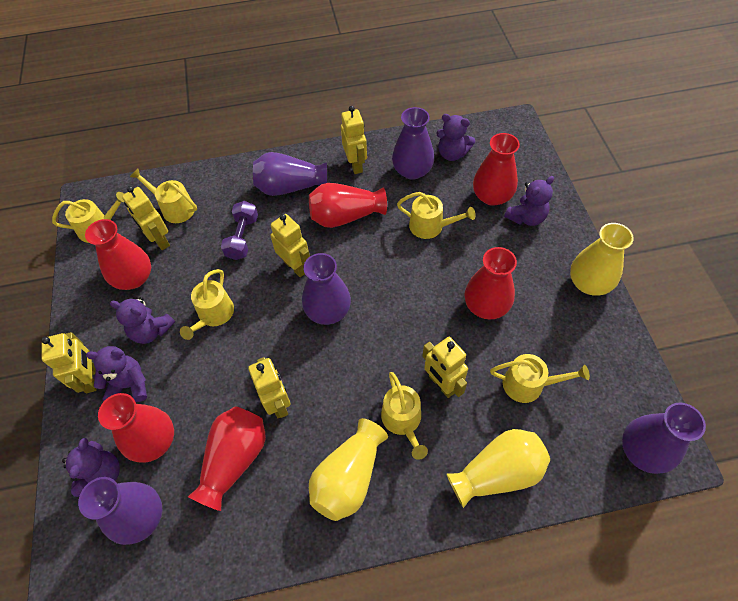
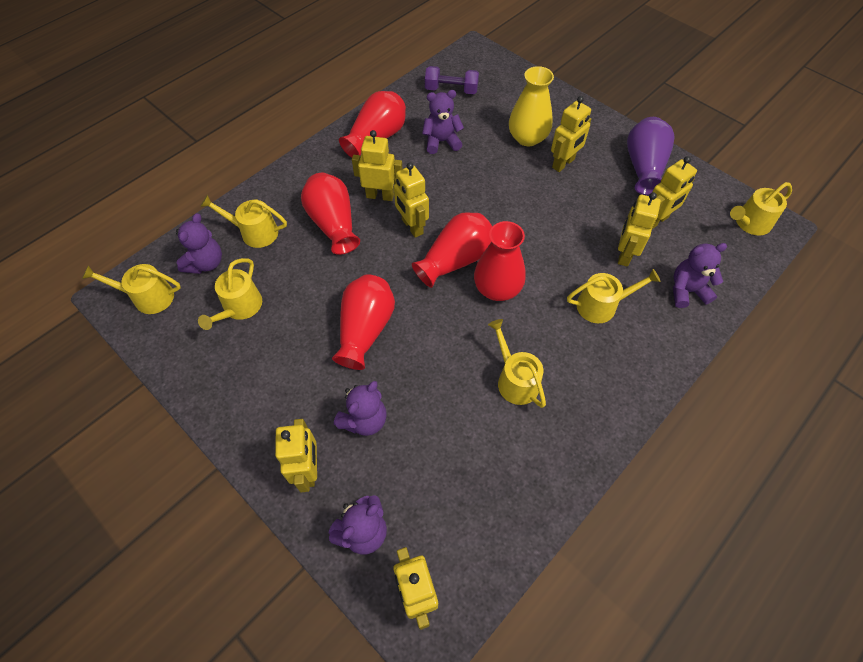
purple vase: [78,477,162,545] [253,152,327,196] [302,253,351,325] [392,107,434,180] [622,403,706,474] = 5 -> [627,117,675,195] = 1
red vase: [85,219,151,290] [98,393,174,463] [188,406,266,511] [309,183,387,228] [465,247,517,319] [473,133,520,206] = 6 -> [301,173,360,255] [332,274,395,370] [339,91,406,158] [412,212,492,288] [474,221,526,301] = 5
yellow robot: [41,332,97,393] [122,186,170,250] [248,357,291,418] [270,214,310,277] [341,106,367,174] [422,337,468,398] = 6 -> [275,419,317,492] [352,130,403,201] [393,547,438,630] [394,162,429,238] [551,96,591,172] [618,192,661,267] [652,156,697,229] = 7
yellow vase: [309,418,388,521] [446,429,550,508] [570,223,634,295] = 3 -> [509,66,554,146] = 1

